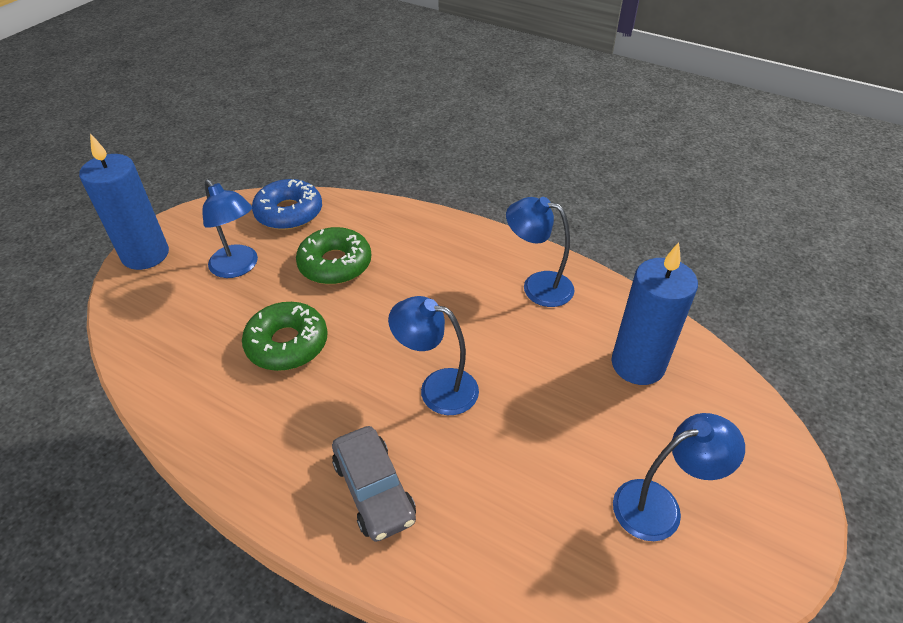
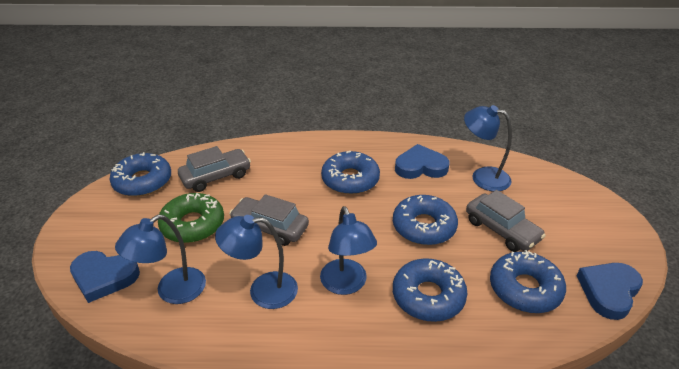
blue candle: [79,134,169,270] [612,242,698,385] = 2 -> none = 0
blue donut: [252,179,322,230] = 1 -> [110,152,171,197] [321,151,380,195] [393,195,458,245] [393,258,468,322] [490,250,566,313] = 5
blue heart: none = 0 -> [70,251,140,303] [395,144,450,179] [577,263,643,320] = 3
green donut: [242,302,328,371] [296,227,371,285] = 2 -> [158,193,224,243] = 1
grey car: [332,426,416,542] = 1 -> [178,146,251,192] [229,194,309,246] [466,190,546,252] = 3

